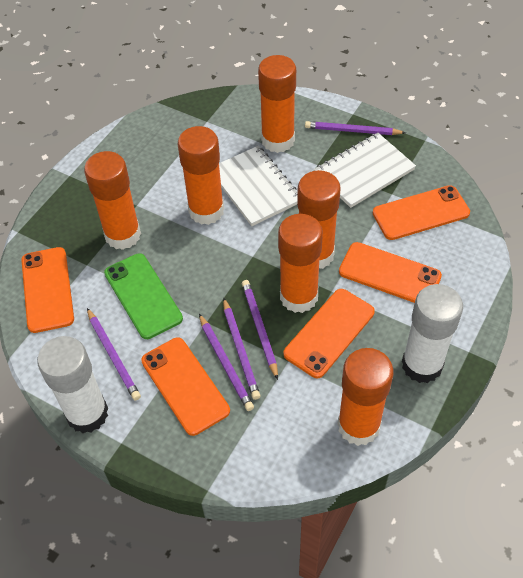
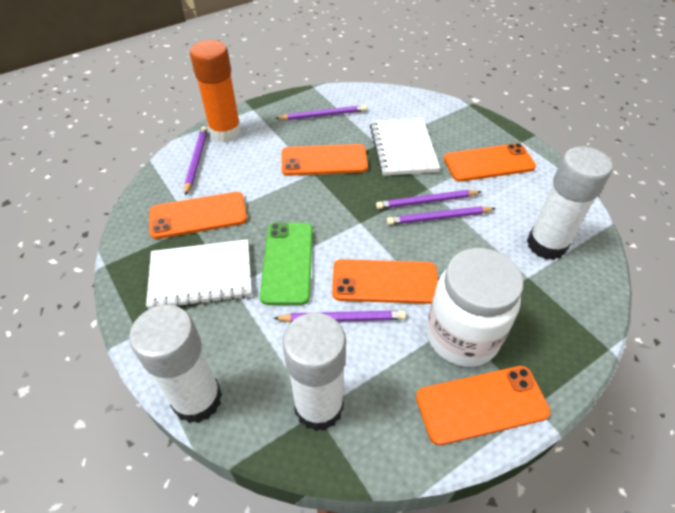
orange glue stick: [84,151,141,250] [178,126,224,225] [258,55,296,153] [278,214,323,313] [297,170,341,269] [337,348,394,446] = 6 -> [190,40,242,142] = 1
white glue stick: [37,336,108,433] [402,284,463,383] = 2 -> [129,305,222,423] [282,313,346,431] [527,147,612,260] = 3
white jar: none = 0 -> [427,248,523,367] = 1

